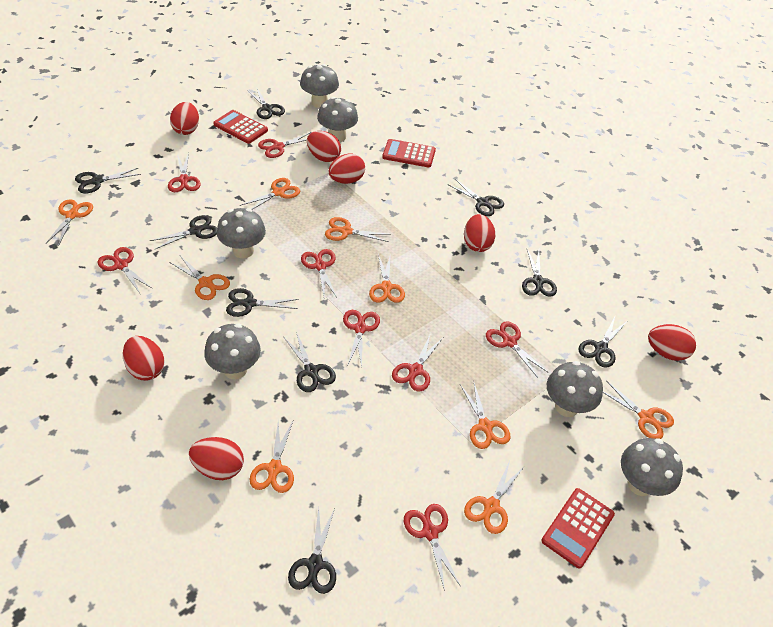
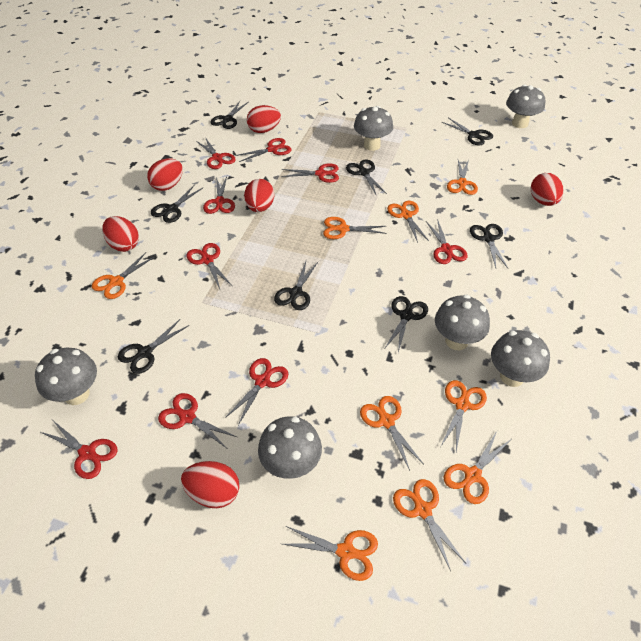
black scissors: [75,168,141,193] [150,215,217,250] [226,288,299,317] [247,87,285,119] [284,332,336,392] [288,508,336,594] [449,179,504,216] [522,249,557,297] [578,317,626,368] = 9 -> [118,319,189,374] [151,184,203,223] [210,101,248,129] [274,261,318,310] [346,160,387,196] [385,296,428,353] [442,118,493,145] [470,224,508,268] = 8
red calculator: [213,110,268,144] [382,139,436,167] [542,488,615,568] = 3 -> none = 0
red egg: [123,336,165,380] [170,102,199,135] [189,437,244,480] [307,131,341,162] [329,153,365,184] [464,214,495,252] [648,324,696,361] = 7 -> [102,216,139,252] [147,159,183,191] [181,461,239,508] [244,179,274,212] [247,105,281,133] [531,173,564,206] = 6
red scissors: [97,247,153,293] [168,152,201,192] [258,132,311,158] [301,249,337,297] [343,310,380,368] [392,333,443,391] [404,504,461,591] [486,321,548,378] = 8 -> [41,421,118,479] [158,393,237,448] [186,243,231,289] [196,137,236,169] [203,176,235,214] [225,358,288,425] [235,138,292,162] [281,163,339,183] [426,219,468,264] = 9

